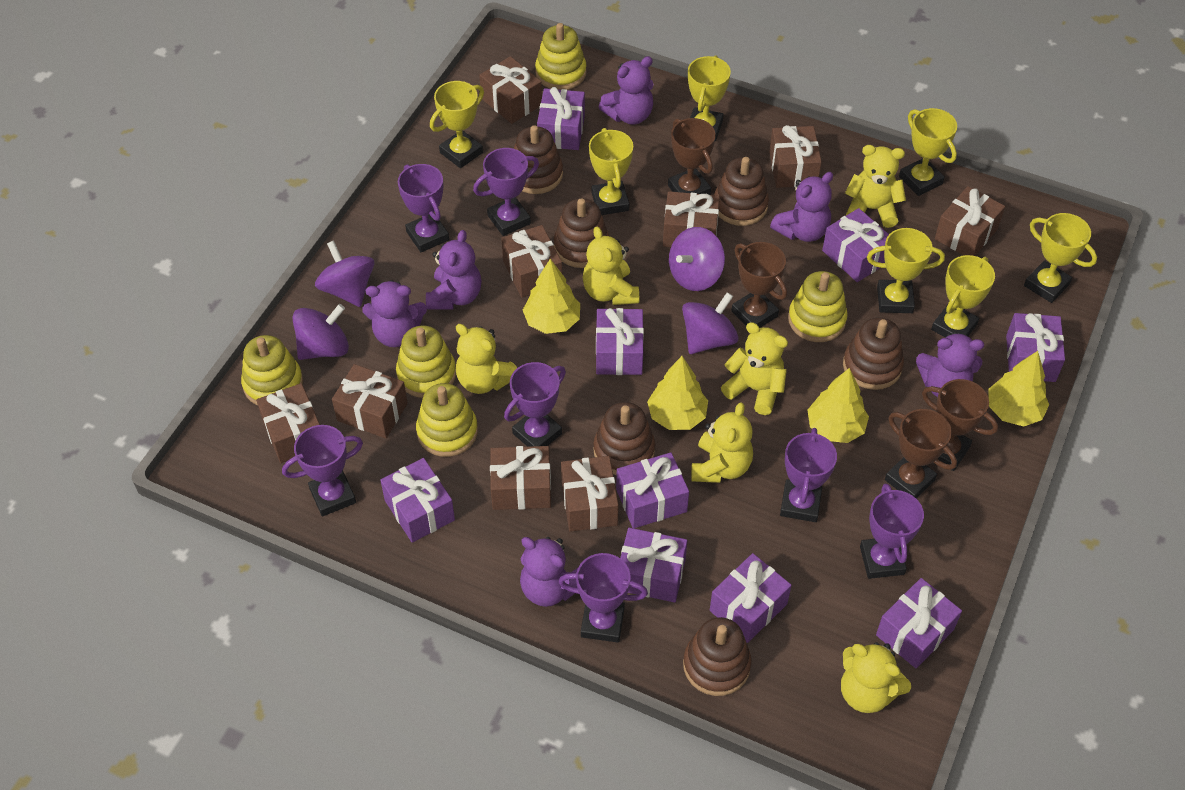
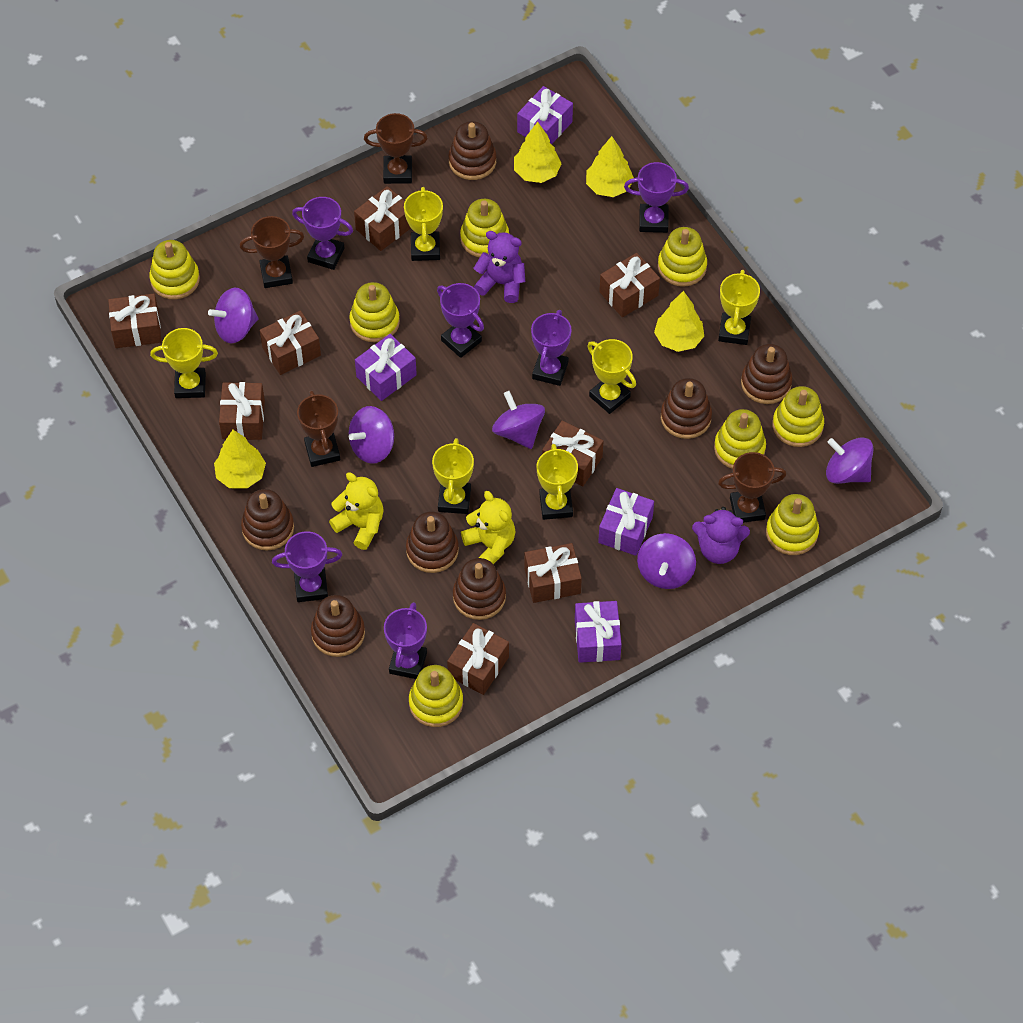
brown gift: [256,383,320,463] [332,364,408,439] [479,56,542,124] [490,446,551,510] [501,225,562,298] [561,456,619,532] [663,191,720,247] [769,125,822,188] [935,186,1005,256] = 9 -> [108,294,162,348] [219,382,265,440] [260,311,321,375] [354,186,411,251] [447,623,509,695] [524,543,582,603] [542,420,603,486] [599,253,660,317] = 8
brown stacking toy: [514,125,563,194] [554,198,609,268] [593,402,655,475] [683,617,752,696] [714,157,769,226] [843,317,904,390] = 6 -> [241,489,294,551] [311,595,365,657] [406,511,459,573] [449,121,496,180] [453,558,506,620] [661,378,712,439] [741,344,792,404] = 7
purple gift: [380,458,455,543] [537,87,585,150] [596,308,644,375] [616,452,689,528] [620,528,687,603] [710,553,792,643] [822,208,889,282] [876,578,962,668] [1006,313,1065,382] = 9 -> [355,334,417,401] [517,86,573,144] [575,601,622,663] [598,488,654,556] = 4
purple spinning top: [293,304,349,360] [315,240,375,307] [669,227,725,291] [682,292,739,354] = 4 -> [208,287,259,343] [349,406,394,464] [492,391,545,449] [637,533,696,589] [826,437,873,484] = 5
purple teddy bear: [362,280,427,347] [426,230,481,310] [520,537,578,607] [599,56,654,125] [770,172,833,242] [916,332,984,397] = 6 -> [474,231,525,303] [692,507,750,564] = 2
purple trophy: [282,425,363,516] [398,164,449,252] [473,148,539,236] [504,362,566,447] [559,553,648,642] [780,428,837,522] [860,484,924,579] = 7 -> [272,531,342,602] [292,197,353,270] [384,602,427,679] [437,283,484,358] [531,310,572,386] [624,162,689,233] = 6
yellow stacking toy: [241,335,303,406] [396,326,456,398] [416,383,478,457] [535,23,587,90] [788,271,848,342] = 5 -> [149,240,200,300] [349,282,400,342] [409,665,463,727] [460,199,509,258] [658,227,707,287] [714,409,766,469] [766,494,819,555] [772,386,824,447] = 8
yellow teddy bear: [456,324,517,394] [583,226,639,305] [691,402,753,483] [721,322,788,415] [841,642,911,713] [845,145,906,228] = 6 -> [329,472,384,550] [461,491,515,564] = 2
yellow trophy: [430,81,484,168] [589,128,633,215] [688,55,731,141] [867,228,945,313] [899,108,957,196] [931,255,995,338] [1024,213,1097,303] = 7 -> [150,328,218,398] [404,187,443,261] [432,438,474,514] [537,444,578,520] [587,339,636,414] [718,270,760,345] = 6

